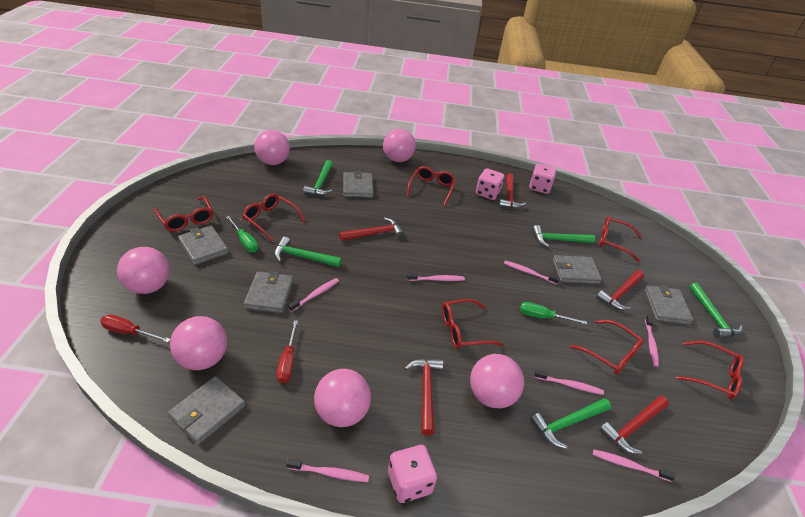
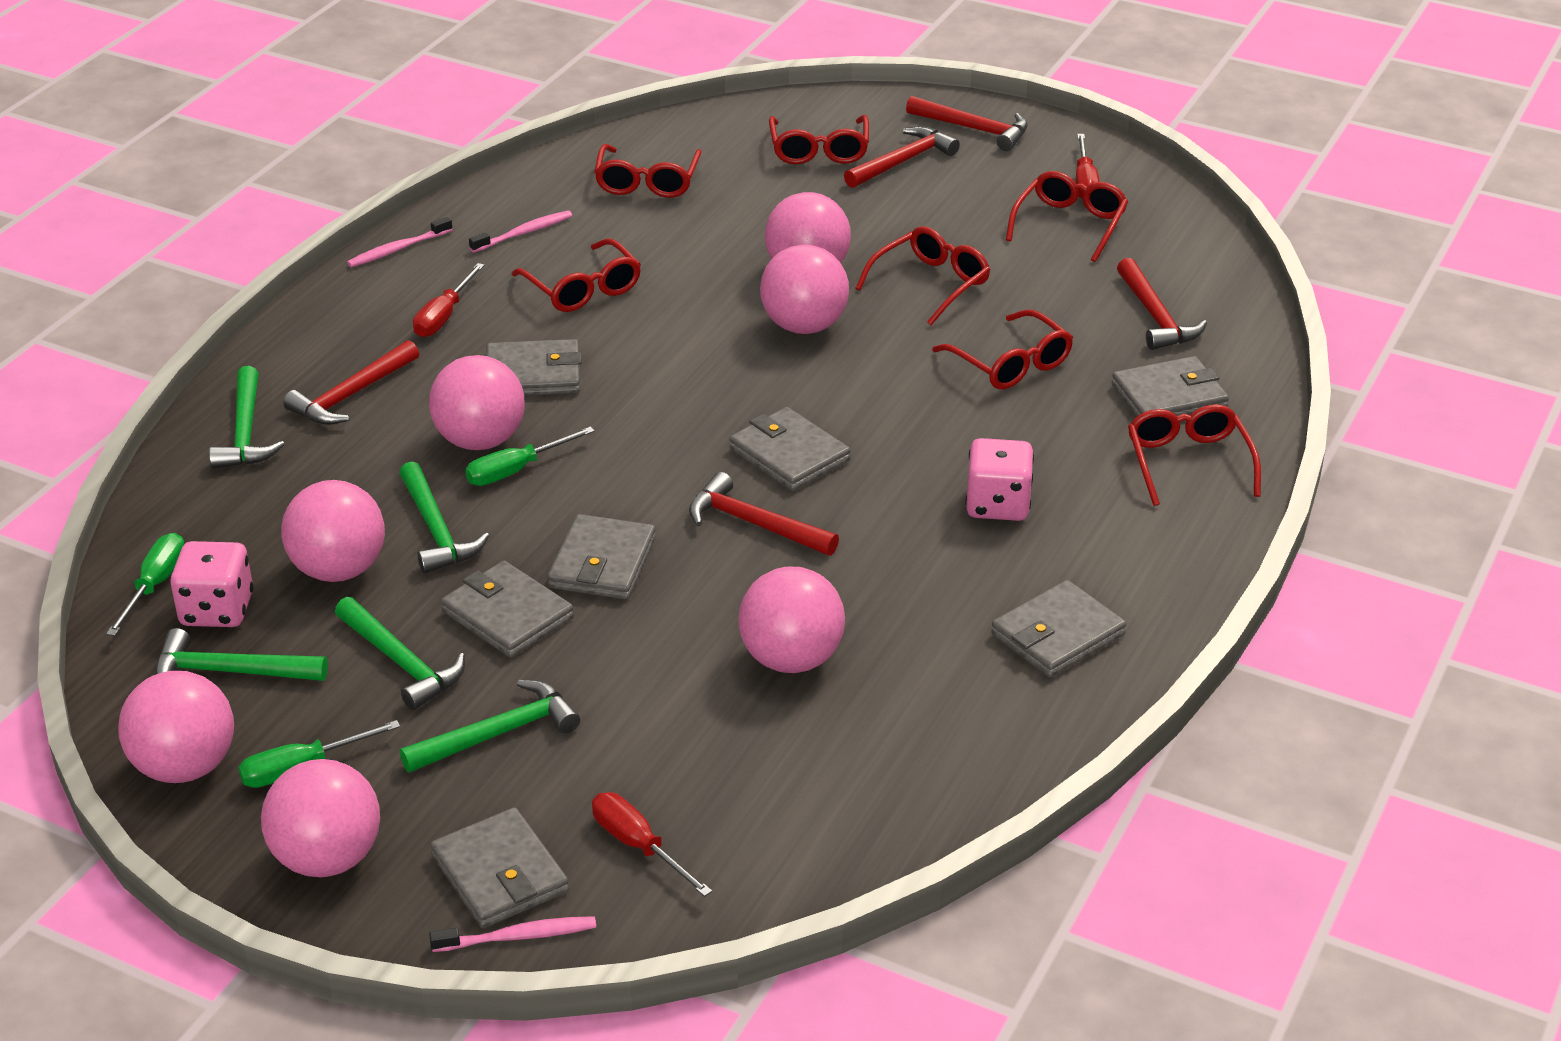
green screwdriver: [226,216,258,252] [520,302,587,325] = 2 -> [106,533,184,636] [238,720,400,788] [465,427,595,486] = 3
grey wallet: [168,376,245,445] [178,225,229,265] [244,271,293,313] [343,171,374,198] [553,255,602,284] [644,285,694,325] = 6 -> [430,807,569,928] [441,561,574,658] [486,339,582,396] [547,514,656,600] [729,407,850,491] [991,580,1127,677] [1112,356,1229,417] = 7
pink ball: [117,247,170,294] [170,316,227,370] [254,130,290,165] [314,369,371,427] [383,129,416,162] [470,354,524,408] = 6 -> [118,671,234,783] [261,759,380,877] [281,480,385,582] [429,355,524,450] [738,567,845,673] [760,244,849,334] [765,192,851,263] = 7
pink dice: [388,445,437,503] [476,169,505,200] [529,164,556,194] = 3 -> [170,541,253,627] [965,438,1034,521] = 2
pink toothbrush: [286,459,369,482] [288,278,339,312] [407,273,465,281] [504,260,560,284] [534,369,604,395] [593,449,675,482] [645,315,659,367] = 7 -> [347,217,452,267] [429,916,596,952] [469,210,572,253] = 3
red screwdriver: [100,314,171,343] [276,320,298,383] = 2 -> [413,263,485,337] [592,792,712,897] [1076,134,1100,199] = 3

